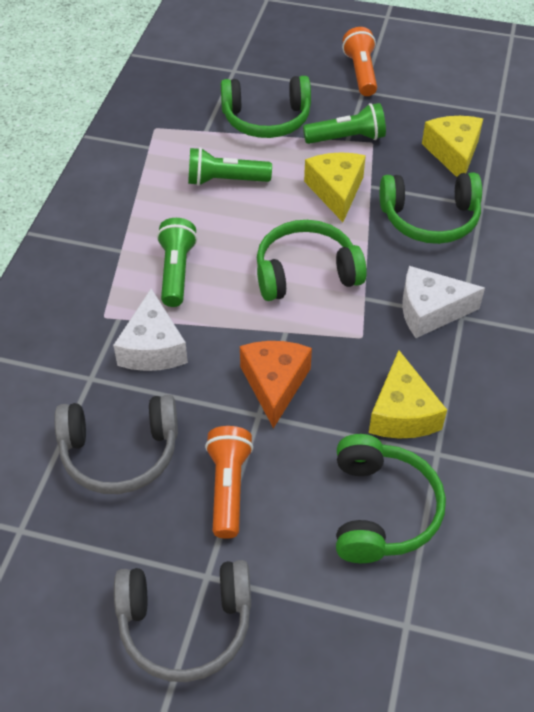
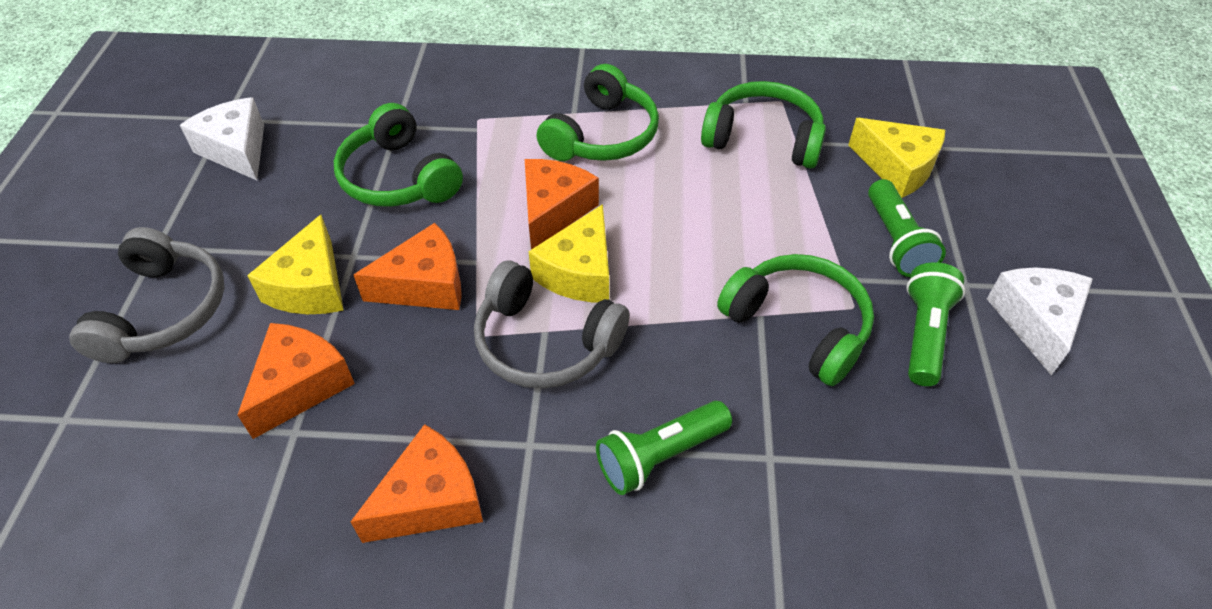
orange cheese: [240,341,312,429] = 1 -> [237,323,355,439] [351,424,483,543] [354,223,462,310] [525,159,599,249] = 4
orange flashlight: [205,426,253,539] [342,27,377,96] = 2 -> none = 0

